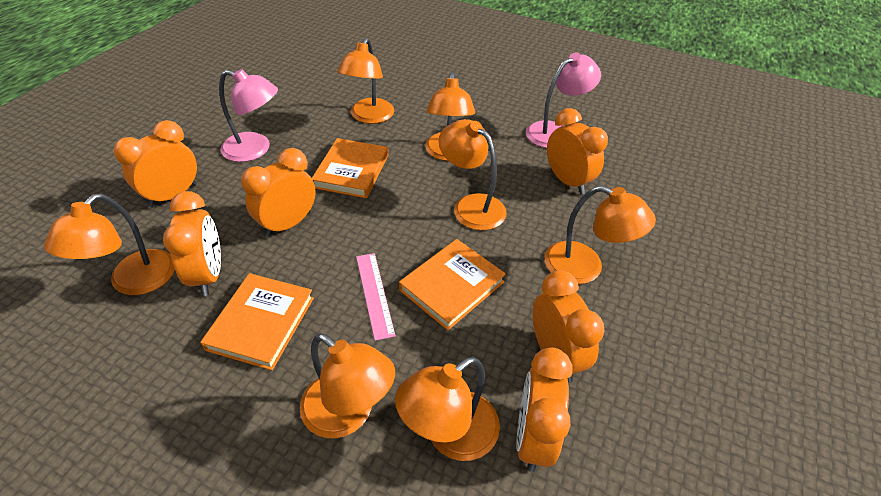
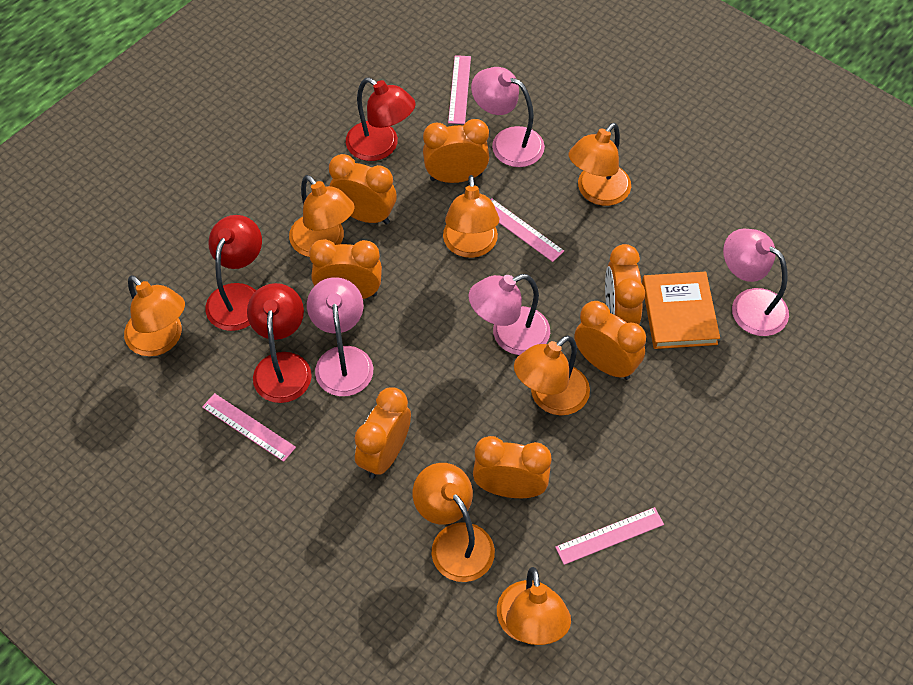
orange book: [200,273,314,370] [312,138,388,198] [399,239,506,330] = 3 -> [642,272,720,349] = 1
orange clock: [113,120,197,208] [163,191,221,296] [241,148,316,237] [516,348,572,472] [533,270,604,383] [547,108,608,194] = 6 -> [309,239,382,299] [329,154,397,224] [355,387,411,479] [423,119,489,183] [473,436,551,498] [574,301,646,380] [605,244,645,325] = 7
pink lamp: [219,69,278,162] [526,52,601,148] = 2 -> [307,277,373,396] [468,274,550,355] [471,67,545,167] [723,228,789,336] = 4
pink ruler: [356,253,396,341] = 1 -> [202,393,296,462] [448,55,471,124] [490,198,564,262] [555,507,664,565] = 4
red lamp: none = 0 -> [205,215,262,331] [247,283,312,403] [346,77,416,161] = 3

